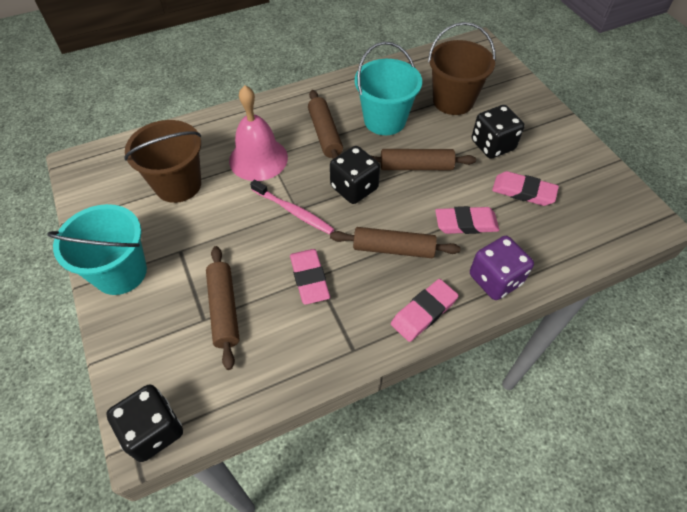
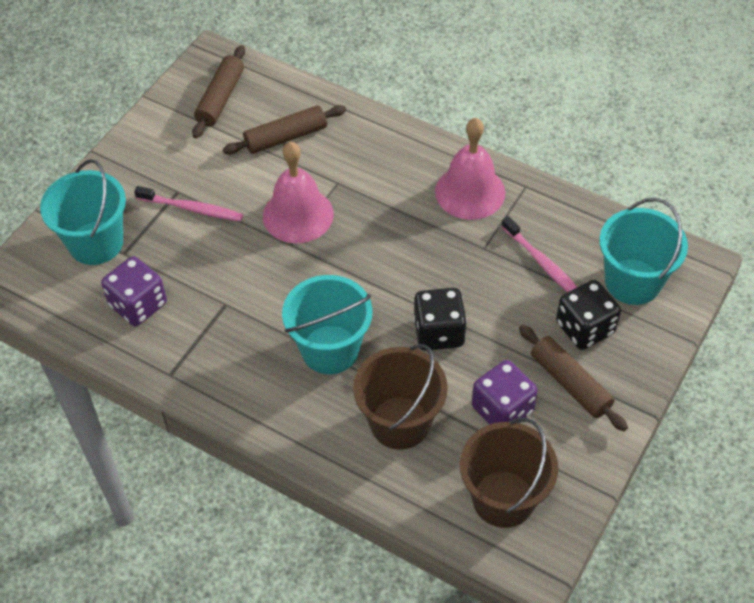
black dice: [106,384,183,462] [330,146,380,204] [472,105,525,159] = 3 -> [414,288,467,351] [556,280,621,350] = 2
brown rolling pin: [206,246,240,370] [308,90,343,160] [330,227,461,258] [370,149,476,170] = 4 -> [192,45,245,138] [223,105,346,154] [519,325,628,431] = 3
pink bell: [229,85,288,181] = 1 -> [263,142,334,243] [435,118,505,220] = 2
pink eraser: [290,249,330,305] [391,279,459,342] [435,206,499,234] [492,171,559,206] = 4 -> none = 0
pink toothbrush: [250,180,334,234] = 1 -> [134,186,243,221] [501,216,577,292] = 2
purple dice: [470,236,534,300] = 1 -> [101,256,167,326] [472,360,538,425] = 2
turquoise bucket: [47,204,147,295] [355,42,422,135] = 2 -> [40,159,126,265] [282,275,372,374] [599,198,688,305] = 3

